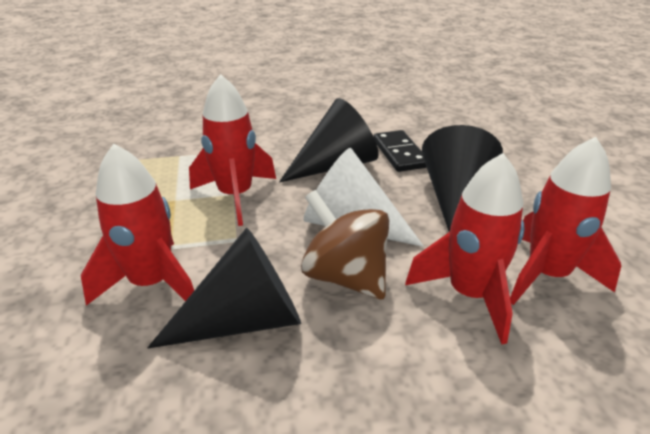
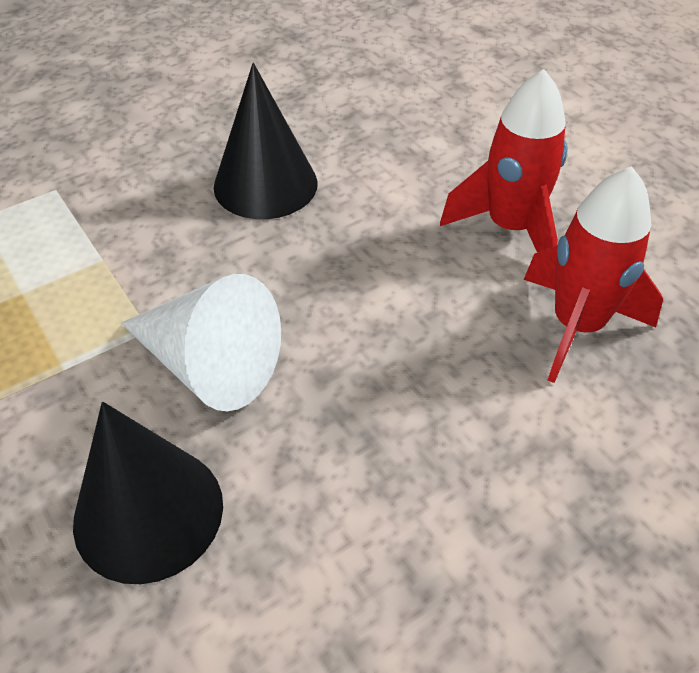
black cone: [147,228,301,348] [279,98,379,183] [422,125,503,232] = 3 -> [73,402,223,584] [214,63,318,219] = 2
black domino: [373,130,427,172] = 1 -> none = 0
brown spinning top: [301,190,389,299] = 1 -> none = 0
red rocket: [81,144,194,306] [189,74,276,226] [405,153,524,344] [510,137,621,305] = 4 -> [440,69,567,252] [524,166,663,383] = 2

